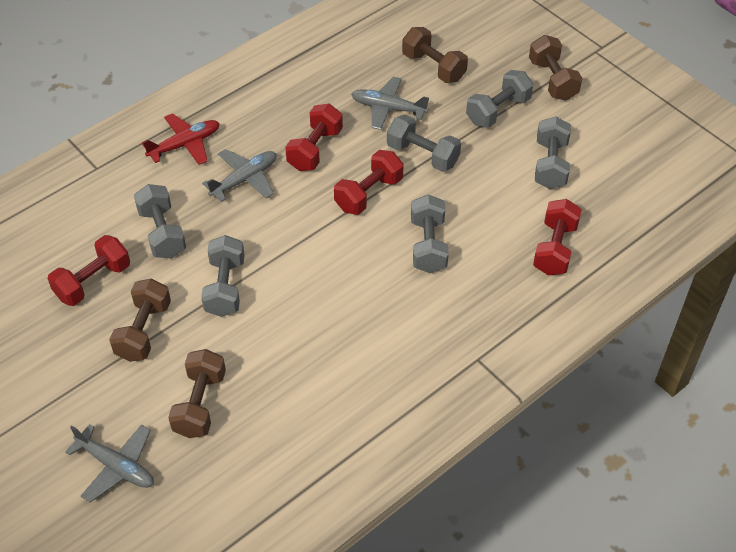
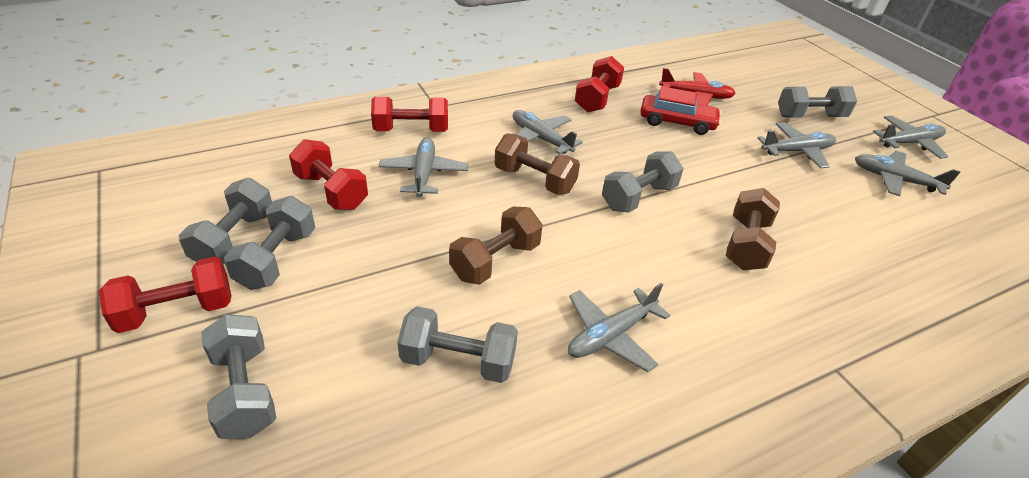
brown dumbbell: [109,278,171,362] [168,349,226,438] [402,27,468,83] [529,35,582,101] = 4 -> [449,206,543,285] [495,133,580,195] [726,188,780,270] = 3
grey plane: [65,424,154,502] [202,149,276,202] [351,77,429,130] = 3 -> [379,137,468,197] [513,110,583,154] [568,283,670,372] [757,122,836,169] [855,151,960,196] [873,115,948,159] = 6
red car: none = 0 -> [640,86,721,135] = 1

